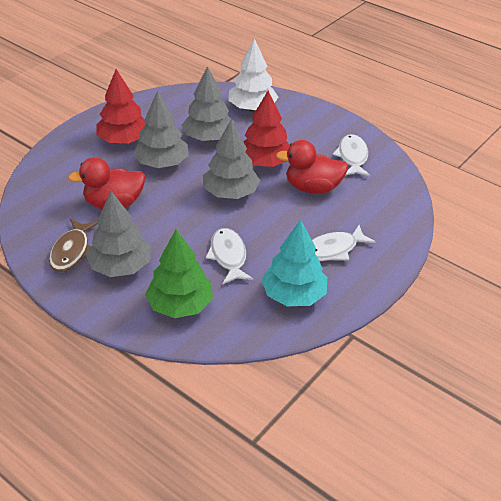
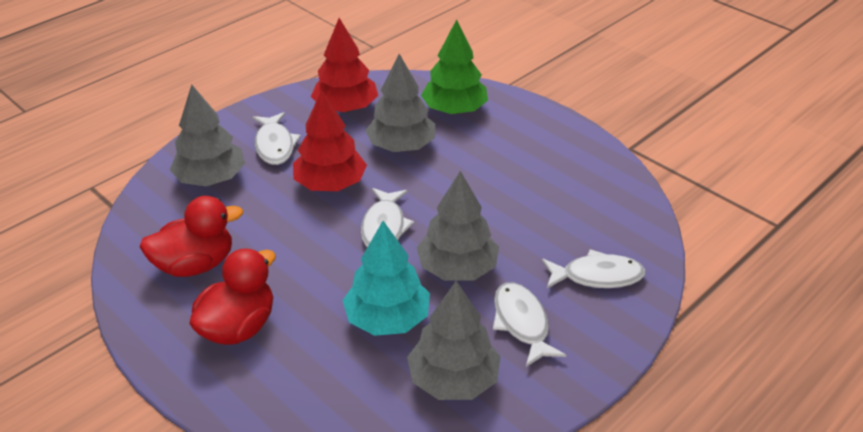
brown fish: [49,219,98,272] = 1 -> none = 0
white fish: [206,228,253,284] [312,225,376,261] [333,134,370,176] = 3 -> [253,112,301,165] [361,188,414,247] [493,282,566,367] [542,249,646,288] = 4
white tree: [228,38,278,111] = 1 -> none = 0

